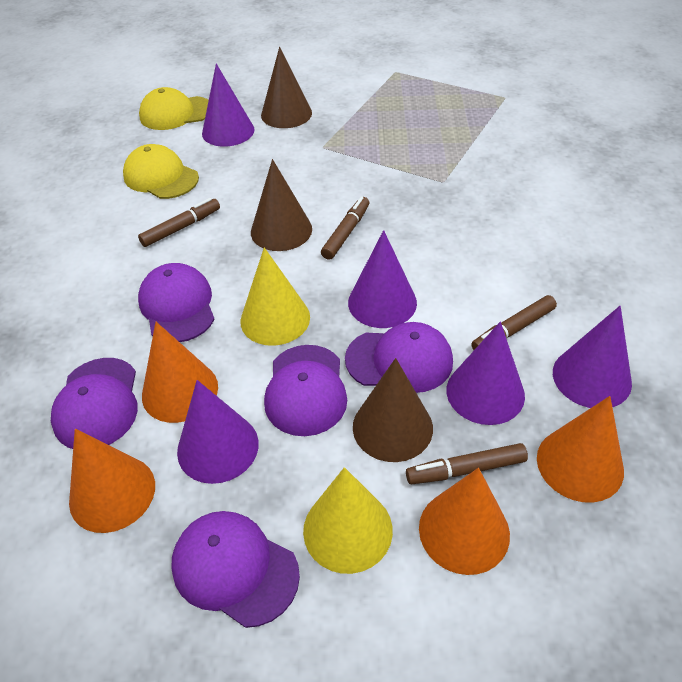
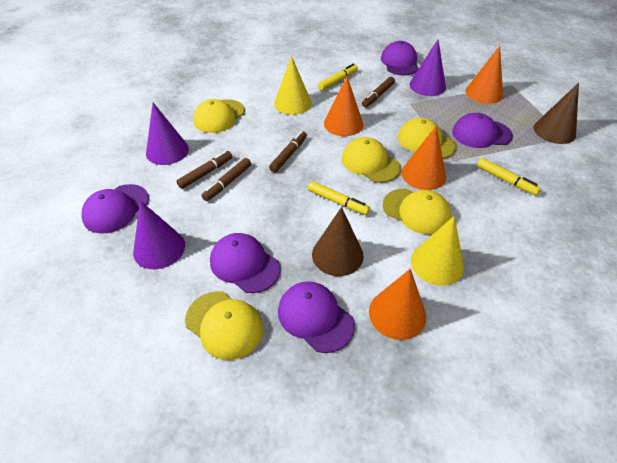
brown cone: [251,159,312,251] [261,47,312,128] [353,358,433,462] = 3 -> [312,207,364,276] [534,83,579,144] = 2
purple cone: [177,380,259,484] [202,64,254,147] [348,230,417,328] [446,322,525,425] [553,306,632,408] = 5 -> [133,200,185,269] [146,103,189,165] [410,40,446,96] = 3
yellow cap: [123,144,199,199] [139,87,209,130] = 2 -> [185,291,263,360] [193,99,245,133] [342,137,401,183] [383,189,451,234] [398,117,456,159] = 5
yellow marker: none = 0 -> [308,181,370,215] [318,64,358,90] [477,158,541,195] = 3

